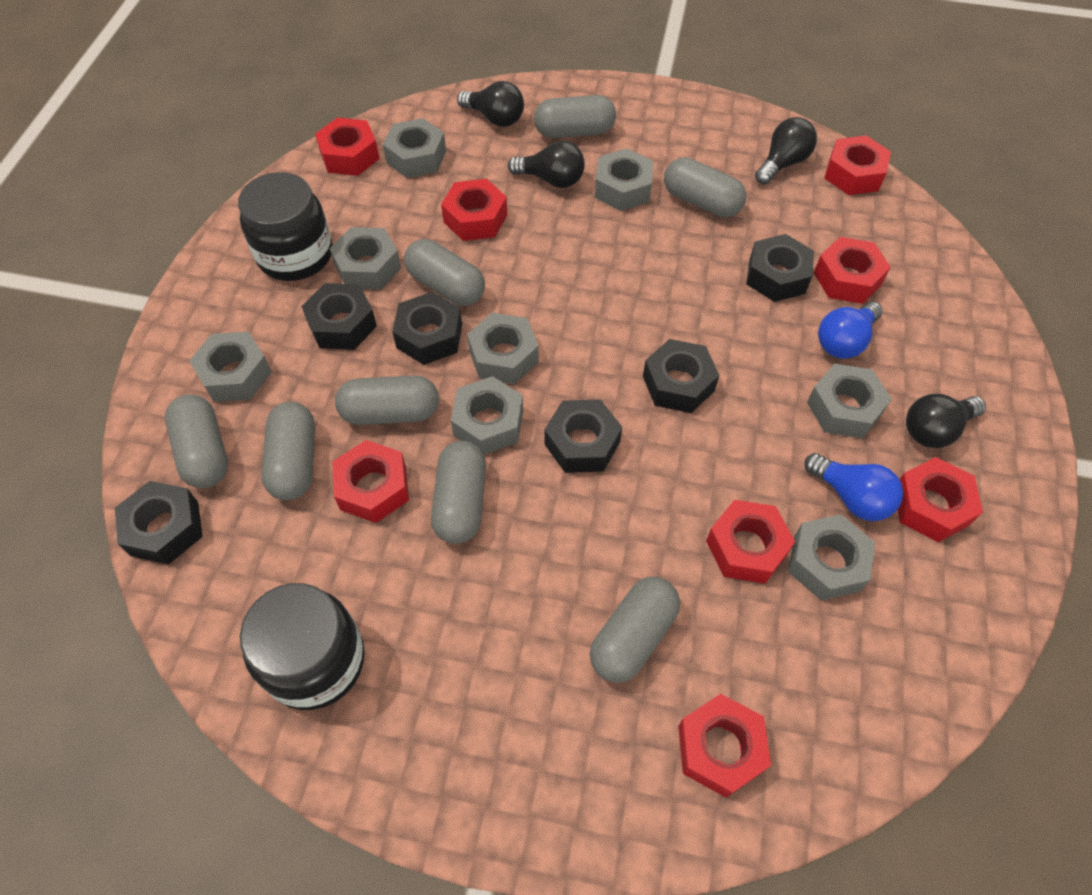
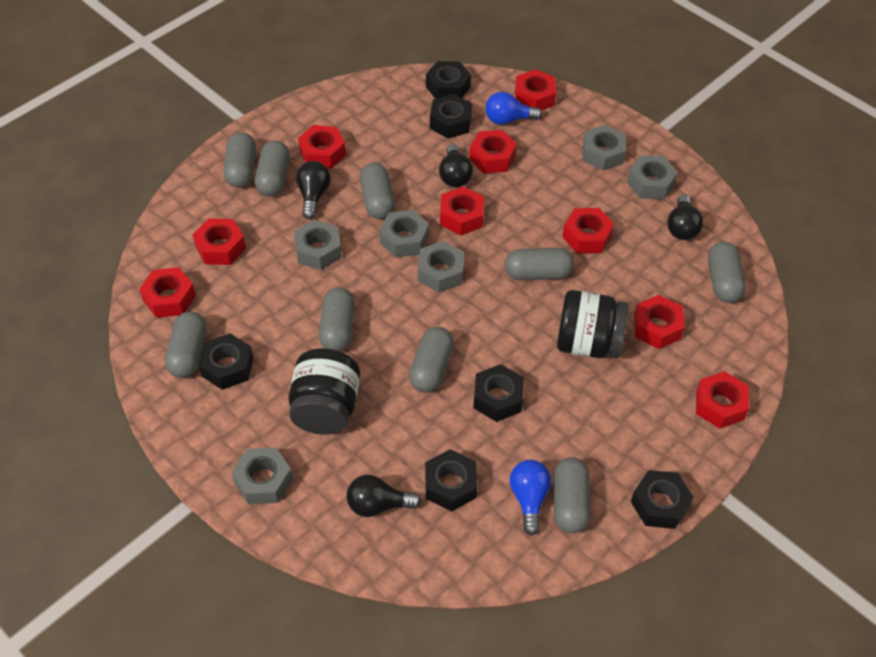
grey capsule: [165,394,228,488] [261,402,315,500] [335,375,439,425] [404,239,485,306] [431,441,486,544] [534,95,616,138] [590,577,680,683] [664,157,746,218] = 8 -> [165,311,207,378] [224,132,256,188] [255,141,290,196] [319,288,355,351] [359,163,395,219] [409,327,454,392] [505,248,574,280] [553,457,591,533] [708,242,746,303] = 9
grey nut: [189,332,272,402] [329,227,401,290] [383,118,446,178] [451,376,523,455] [467,313,539,384] [595,148,653,211] [788,514,875,601] [807,364,892,439] = 8 -> [232,447,293,504] [294,220,342,270] [379,210,429,258] [418,241,464,292] [583,125,626,171] [627,155,678,199] = 6
red nut: [315,118,379,176] [332,440,409,523] [441,179,507,241] [678,694,771,798] [706,500,795,584] [814,237,891,304] [824,135,891,195] [898,457,983,542] = 8 -> [140,267,196,318] [193,218,246,265] [298,125,346,169] [440,186,484,236] [469,130,517,173] [515,69,556,111] [562,208,614,253] [634,295,685,349] [696,371,749,429] = 9

